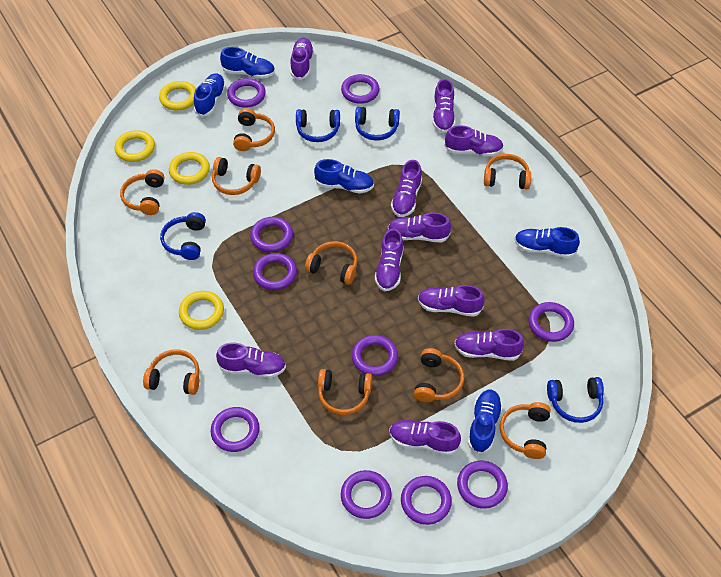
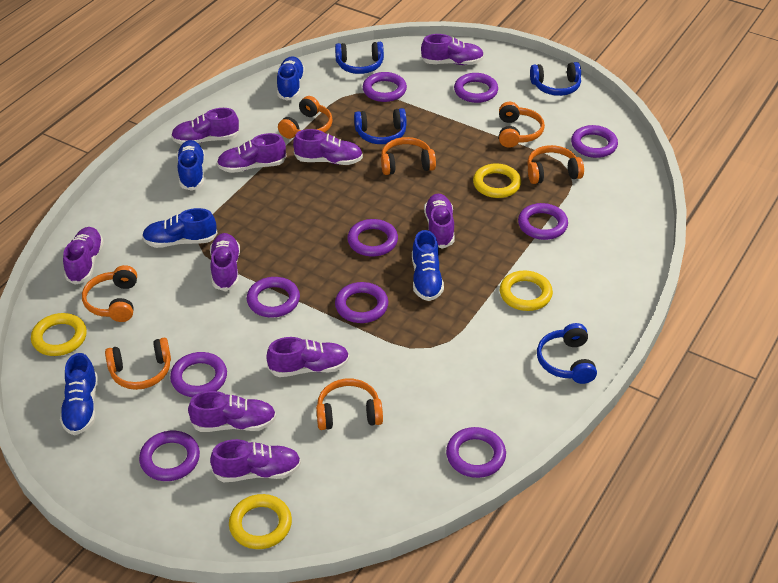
orange headphones: [120,169,164,215] [143,350,199,395] [212,157,261,195] [233,108,275,151] [305,241,358,285] [318,369,372,415] [414,348,464,402] [484,154,531,189] [500,402,551,459] = 9 -> [82,265,137,322] [105,338,171,390] [278,96,333,139] [316,378,383,430] [381,137,436,175] [499,102,545,148] [527,145,584,184] = 7

